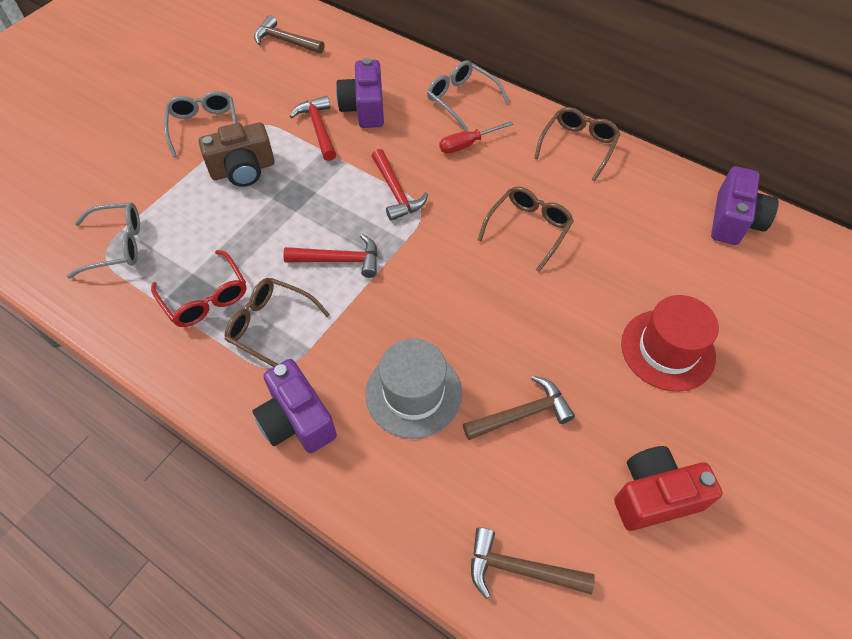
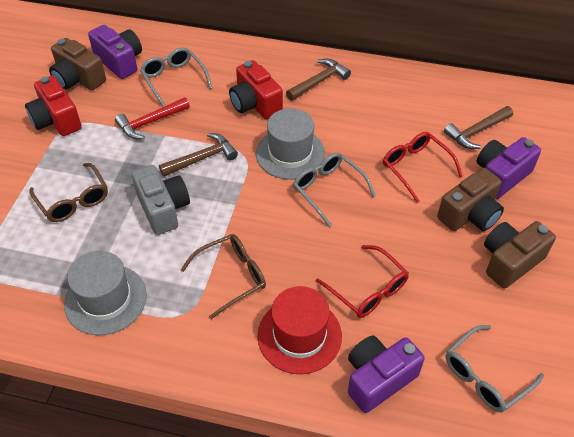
brown camera: [199,122,275,187] = 1 -> [49,38,106,90] [437,168,504,231] [484,221,556,289] = 3
brown glasses: [225,278,330,367] [478,186,574,272] [534,107,620,181] = 3 -> [29,163,108,222] [181,234,266,319] = 2
grey camera: none = 0 -> [132,165,190,235] = 1
grey hat: [365,338,462,439] = 1 -> [64,251,147,335] [256,108,325,180] = 2
red camera: [614,446,723,531] = 1 -> [25,76,82,136] [229,60,283,119] = 2
red glasses: [151,250,247,327] = 1 -> [316,245,409,318] [383,132,463,203] = 2
red hammer: [283,234,378,278] [290,96,336,161] [372,149,428,221] = 3 -> [115,97,190,139] = 1
red screwdriver: [439,121,513,154] = 1 -> none = 0

